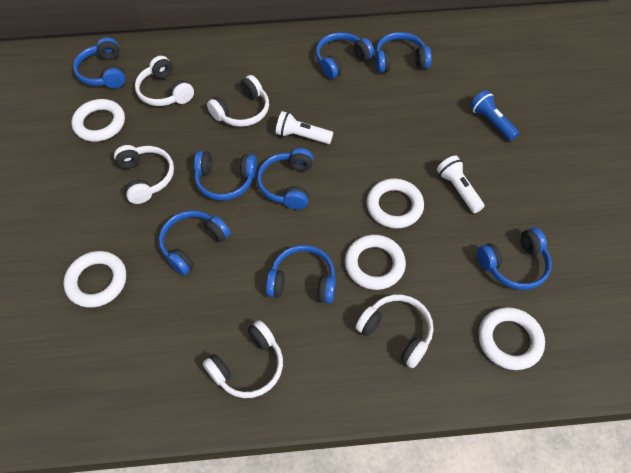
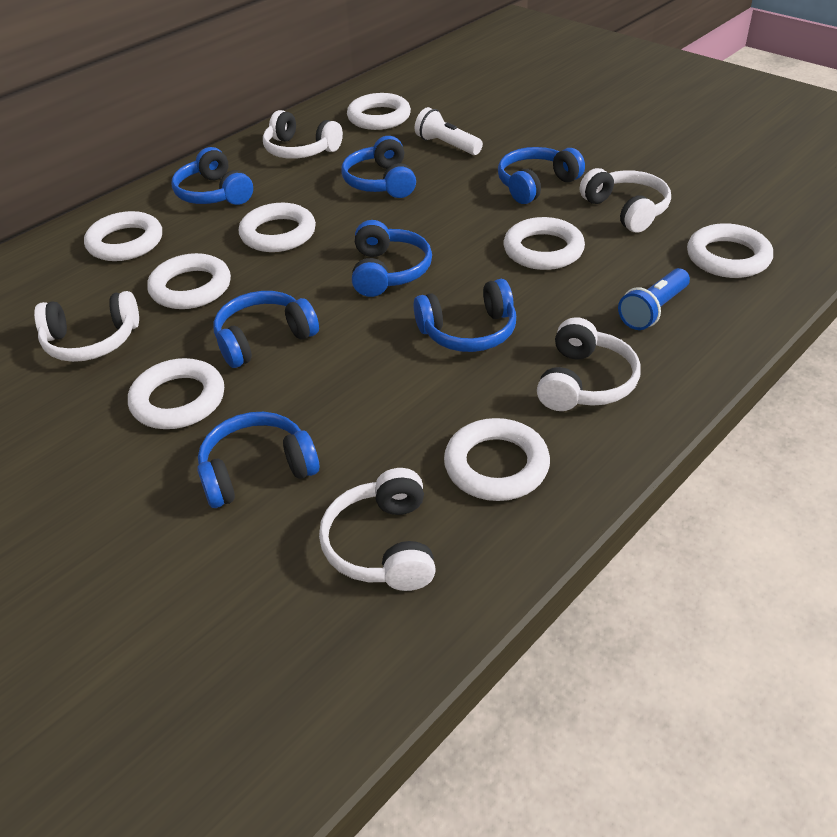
blue headphones: [73,37,125,88] [159,210,230,276] [194,151,257,200] [257,148,313,210] [266,245,336,304] [316,32,374,79] [375,32,432,73] [477,227,552,290] = 8 -> [172,147,253,205] [197,412,319,508] [213,291,319,368] [342,136,416,198] [352,220,432,297] [413,279,516,352] [498,147,585,204] = 7
white flashlight: [276,111,333,144] [437,155,484,213] = 2 -> [415,107,483,155] = 1
white ring: [63,251,126,308] [71,99,125,142] [345,235,406,290] [366,178,424,228] [478,307,545,370] = 5 -> [84,211,162,261] [128,358,224,429] [147,253,231,309] [239,203,316,252] [347,93,411,130] [444,418,550,501] [504,217,585,270] [687,223,773,278] = 8

